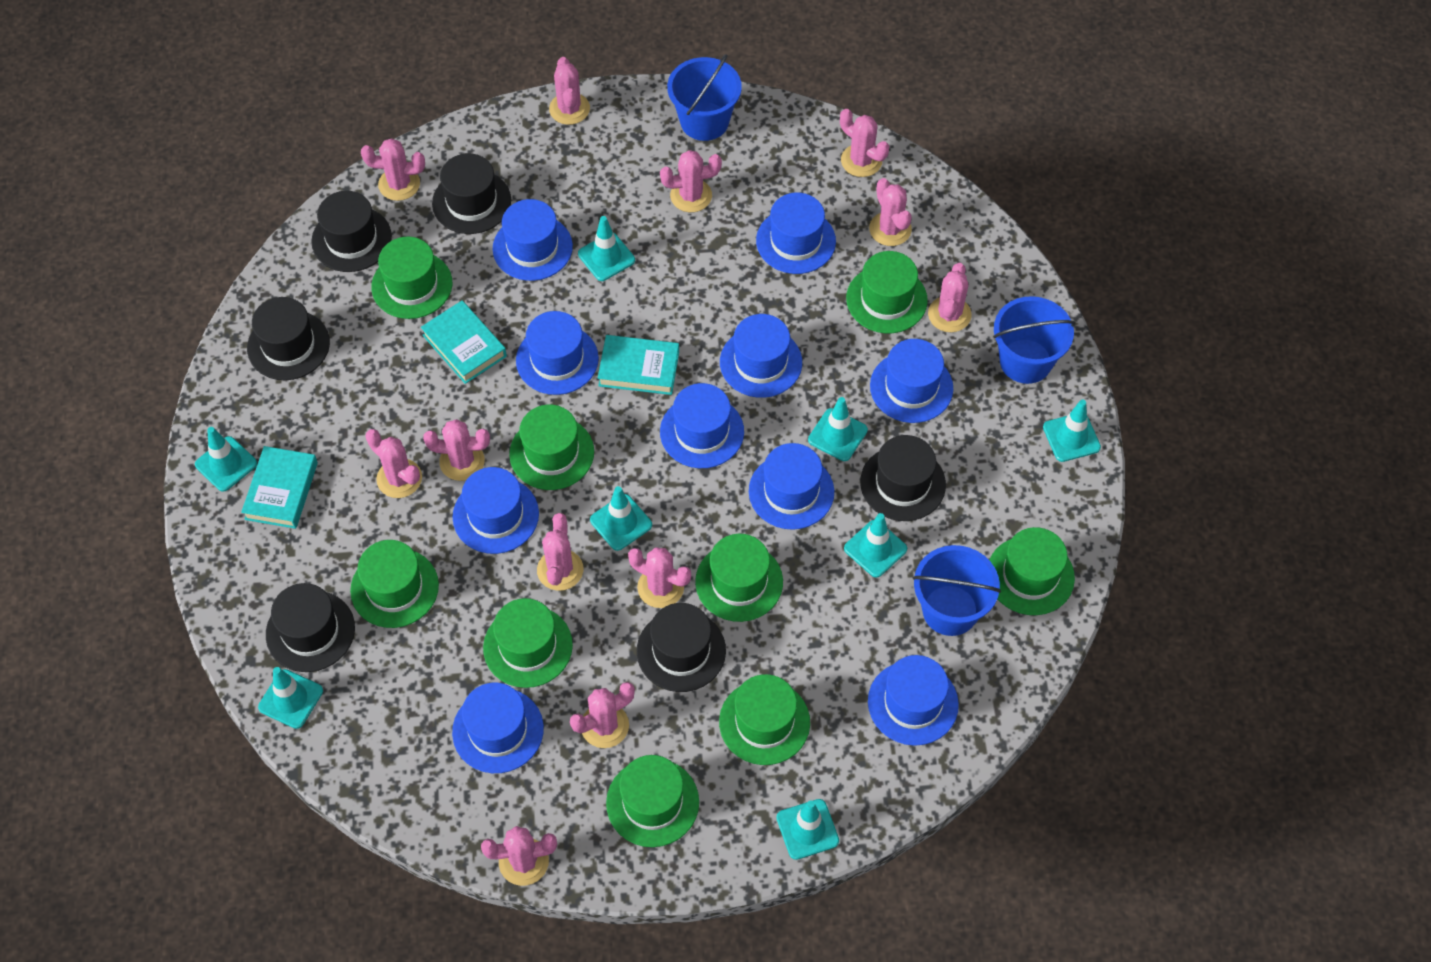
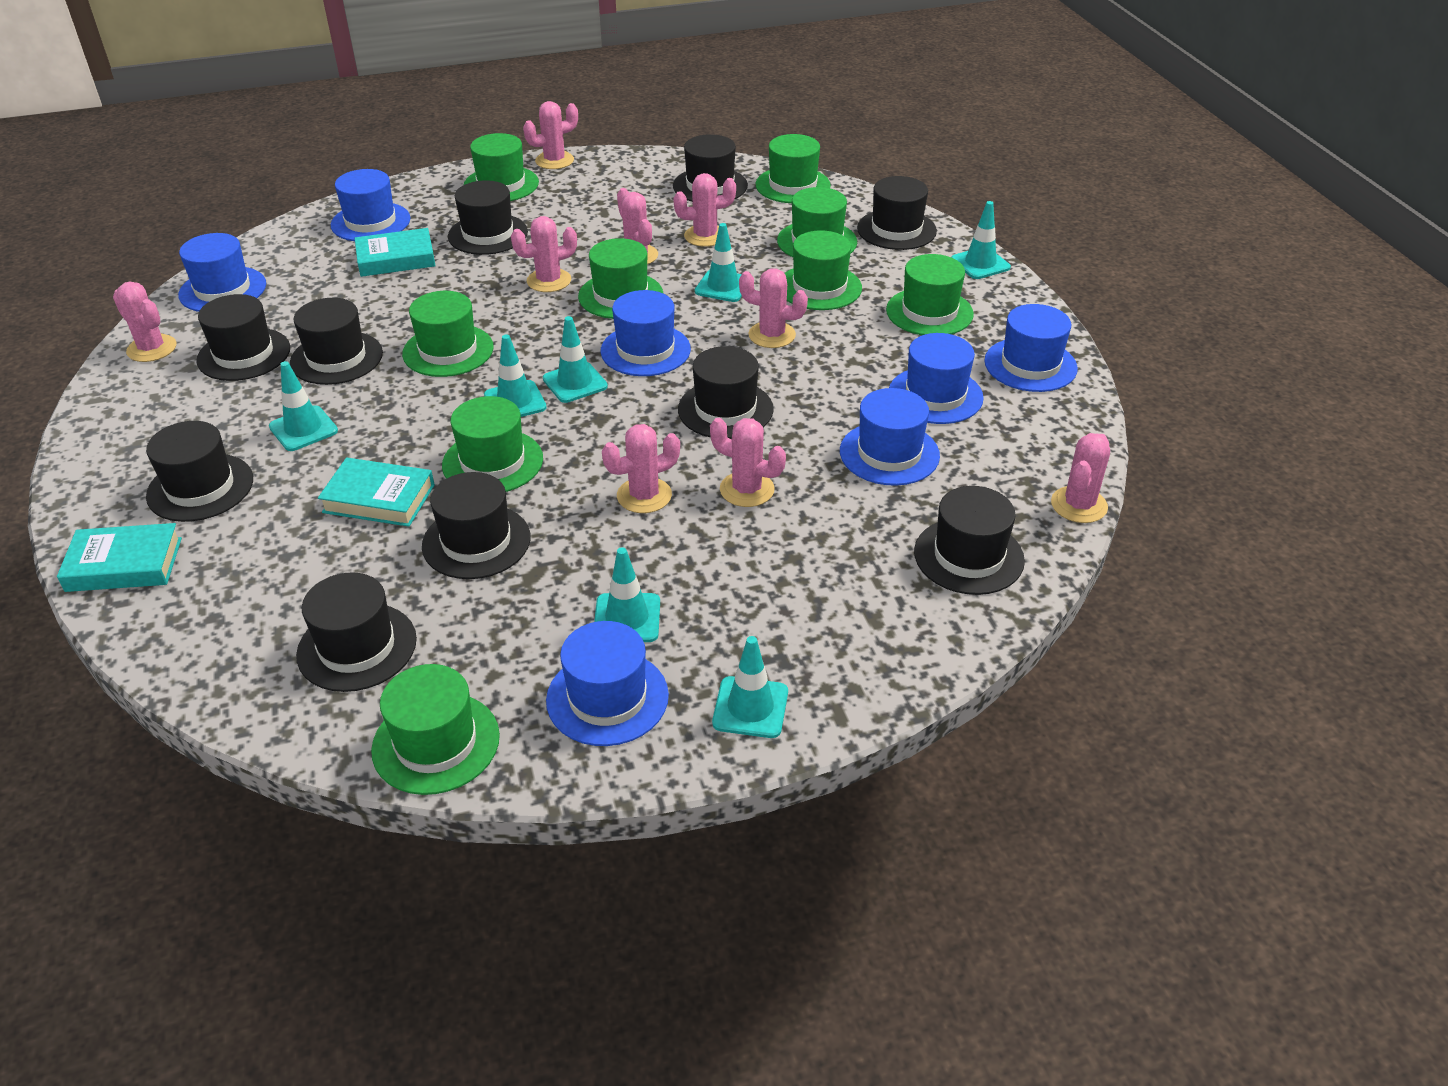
black hat: [247,297,330,380] [266,583,355,672] [311,191,392,272] [432,153,511,234] [637,603,726,692] [860,435,946,521] = 6 -> [146,421,253,522] [196,294,290,381] [290,298,383,385] [296,572,417,692] [422,472,531,579] [448,180,528,255] [673,134,748,202] [678,346,774,439] [857,176,937,250] [914,486,1025,595] = 10
blue bucket: [667,54,742,141] [912,545,1001,636] [993,296,1075,384] = 3 -> none = 0
blue hat: [452,683,544,773] [453,467,539,554] [493,199,573,281] [516,311,599,395] [660,383,744,468] [720,314,802,398] [749,443,834,530] [756,193,836,274] [868,655,959,746] [870,339,953,423] = 10 -> [178,233,266,312] [331,169,410,241] [546,621,669,746] [600,290,691,376] [840,388,940,486] [889,333,984,424] [984,304,1078,392] = 7
pink cactus: [361,138,425,201] [365,429,422,498] [423,419,490,481] [481,826,557,886] [537,513,583,591] [549,57,590,125] [570,682,635,748] [628,547,691,608] [660,150,722,212] [840,109,889,177] [869,178,912,246] [928,263,972,332] = 12 -> [113,281,177,362] [511,216,577,292] [523,101,578,169] [602,424,680,513] [617,188,658,264] [673,173,736,247] [710,418,786,507] [739,268,808,348] [1051,433,1110,523] = 9
turquoise traffic cone: [195,427,257,492] [258,667,323,729] [578,216,635,281] [590,486,652,551] [776,799,839,860] [808,397,868,461] [844,513,907,578] [1043,400,1101,462] = 8 -> [269,361,338,451] [484,334,547,417] [543,316,608,403] [594,547,660,642] [695,223,742,302] [712,636,788,738] [951,201,1011,279] = 7

